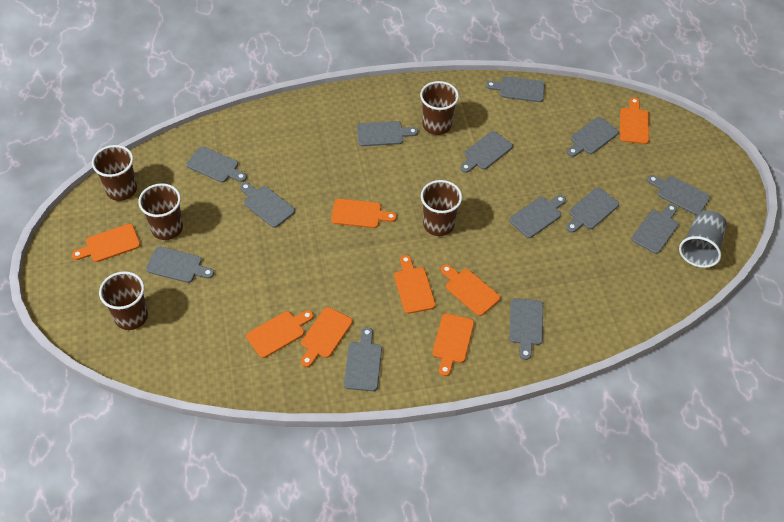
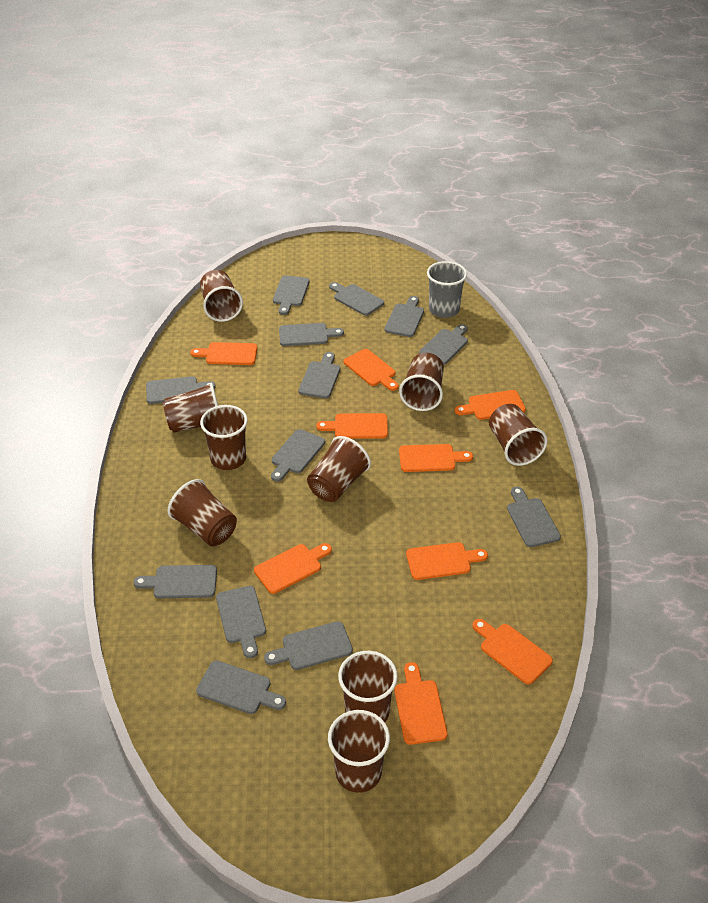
brown cup: [92,145,137,201] [99,271,148,330] [138,183,183,240] [420,81,459,135] [421,180,462,236] = 5 -> [163,382,218,433] [167,479,237,546] [200,270,243,322] [200,405,248,470] [307,436,371,502] [328,710,390,793] [338,651,398,722] [399,353,444,411] [489,404,548,466] = 9
orange cutting board: [72,224,140,262] [246,310,314,358] [301,307,353,367] [331,199,397,228] [394,255,436,314] [432,313,474,376] [441,264,500,316] [620,97,649,144] = 8 -> [190,342,257,365] [254,543,332,594] [316,413,388,439] [344,349,399,391] [395,662,447,745] [399,444,473,472] [406,542,488,580] [455,390,526,420] [472,619,553,684] = 9

